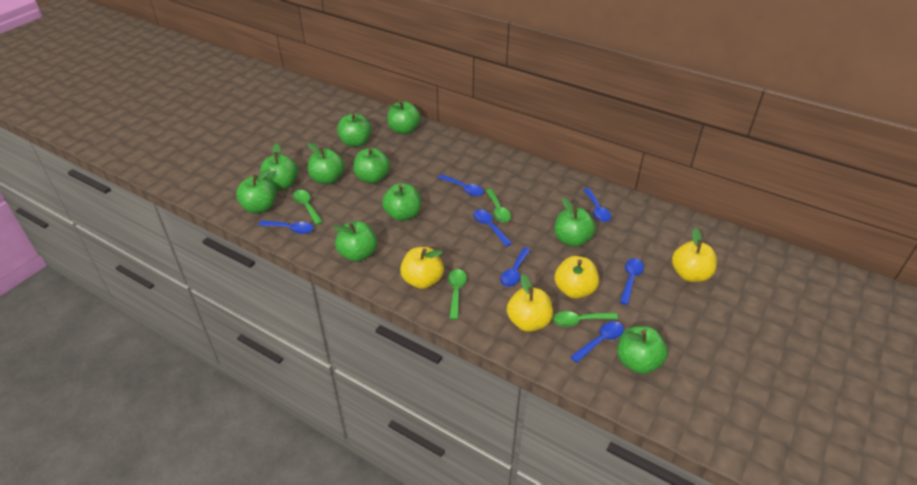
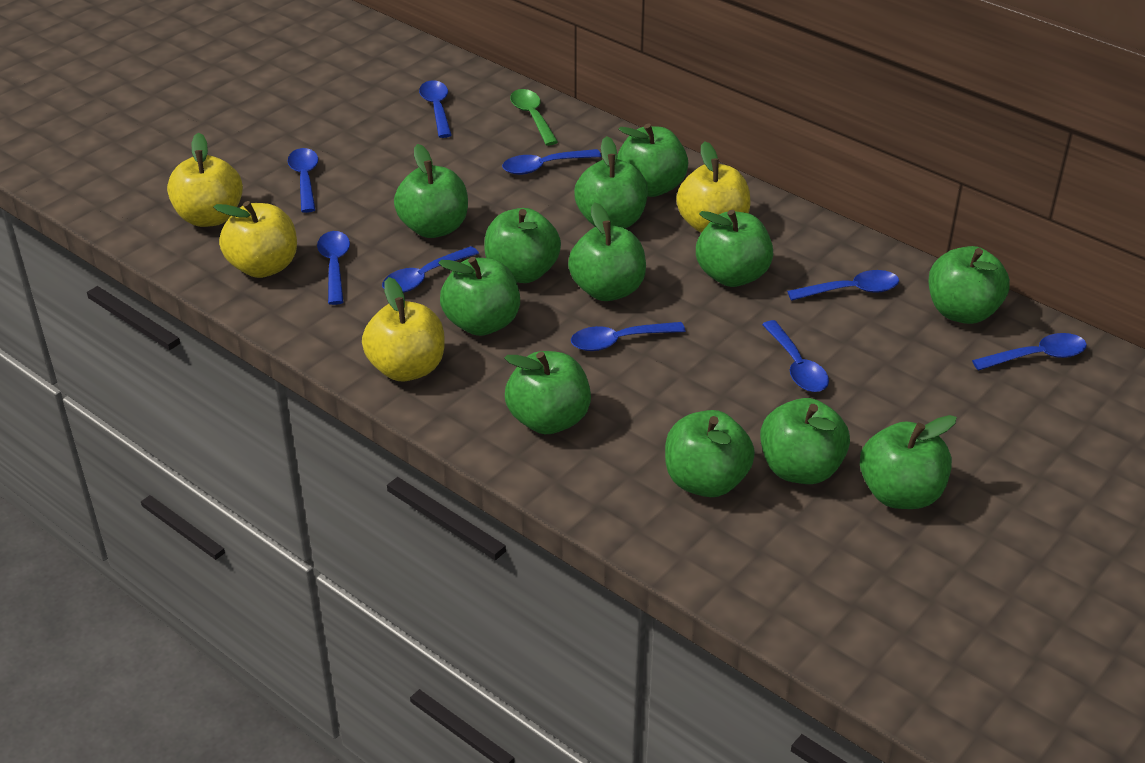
blue spoon: [258,220,313,234] [438,174,484,196] [473,210,512,247] [500,247,530,287] [570,321,624,363] [583,188,611,222] [620,258,644,305] = 7 -> [288,148,318,213] [317,231,350,305] [382,246,479,293] [419,80,452,138] [502,149,601,175] [571,322,686,351] [762,320,829,392] [787,270,899,301] [972,333,1087,371] = 9
green apple: [236,169,276,214] [260,143,298,190] [307,143,345,184] [333,221,377,262] [337,113,372,147] [353,148,390,184] [382,183,421,221] [387,101,420,134] [554,198,596,247] [617,326,668,374] = 10 -> [394,144,468,238] [438,257,520,336] [484,208,561,283] [504,351,591,434] [568,203,646,301] [574,136,648,228] [617,124,688,197] [665,410,755,497] [696,210,773,287] [760,398,850,484] [860,415,957,509] [929,246,1010,324] = 12
green spoon: [293,190,323,225] [448,269,467,319] [486,189,511,222] [553,311,618,327] = 4 -> [510,89,558,146] = 1

